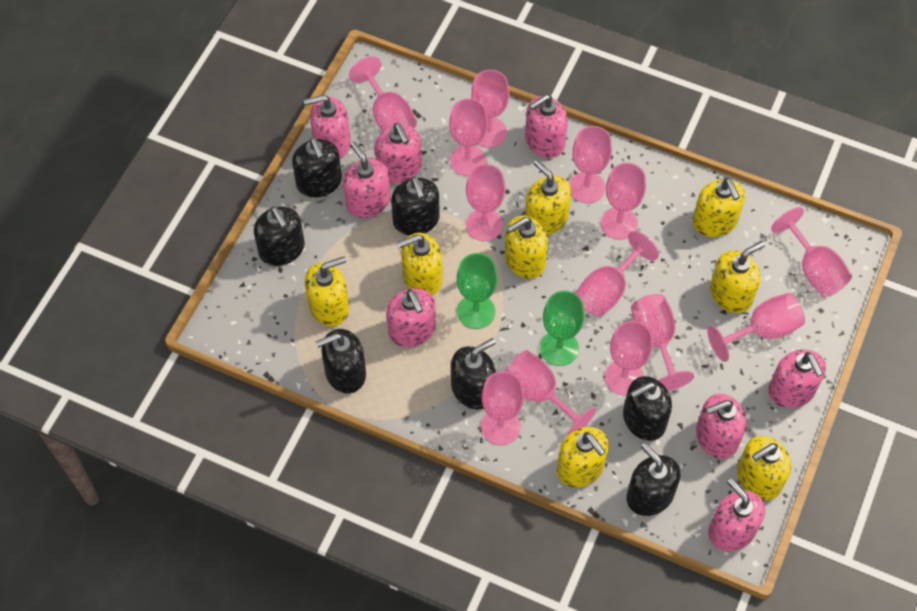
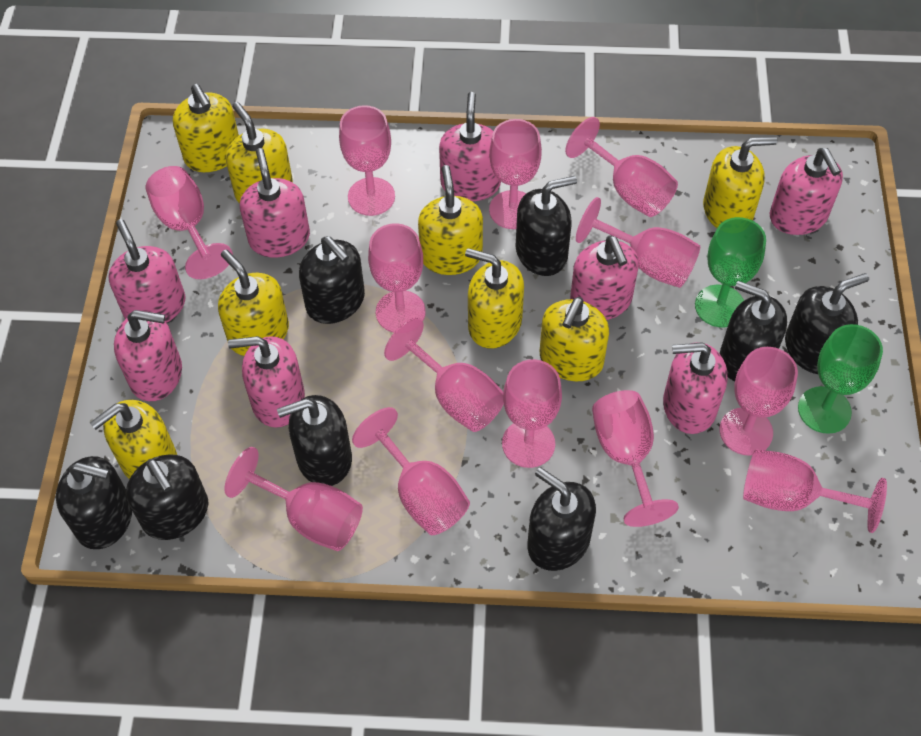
black soap dispenser: [254,207,305,266] [292,137,342,198] [316,329,366,393] [391,176,440,235] [451,338,496,410] [623,376,672,441] [627,443,680,516] = 7 -> [56,456,132,549] [126,454,208,540] [277,395,352,486] [299,236,365,324] [515,176,577,276] [527,467,596,571] [720,281,787,381] [785,273,869,374] = 8

